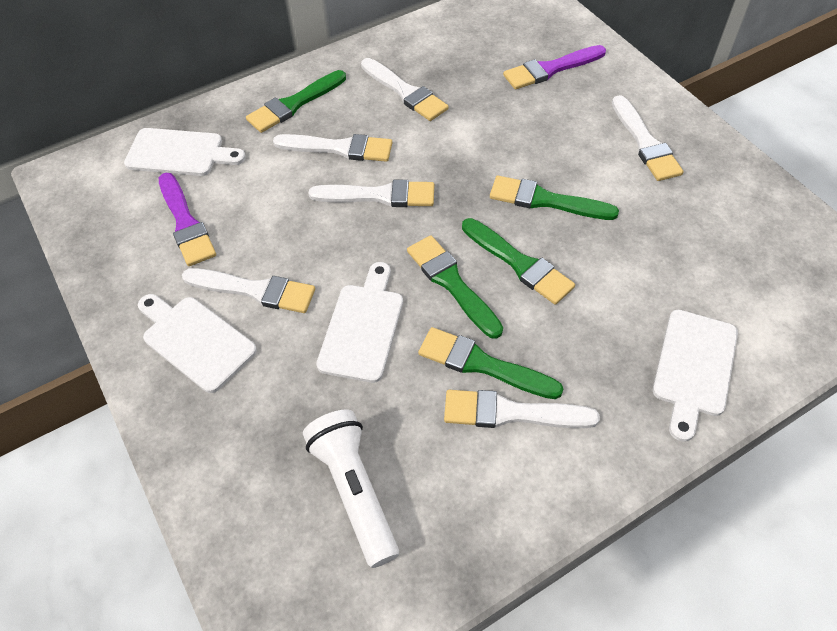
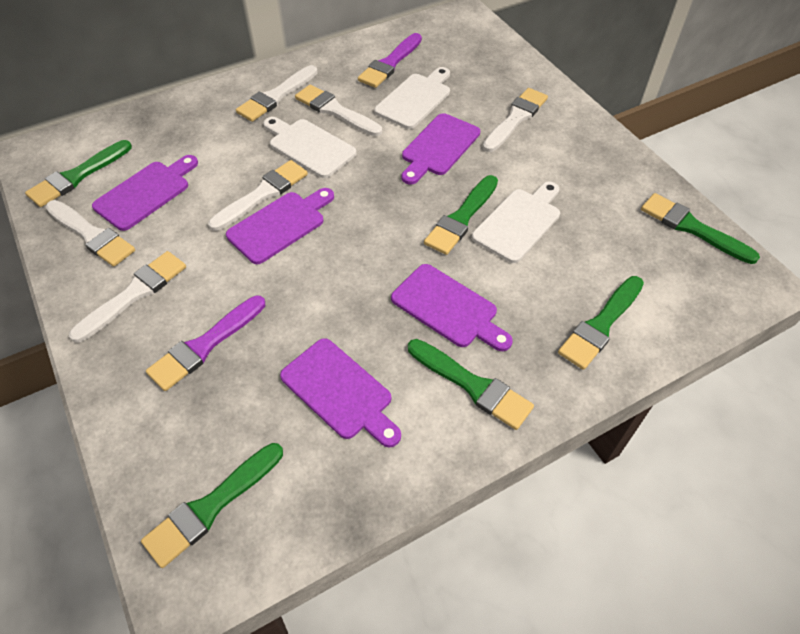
green brush: [246,70,346,133] [407,235,503,339] [418,327,563,399] [462,218,575,305] [490,176,619,220] = 5 -> [25,140,132,207] [141,443,283,568] [408,339,534,430] [424,175,498,255] [558,276,644,370] [641,193,760,264] = 6
purple cutting board: none = 0 -> [92,155,198,231] [226,188,334,264] [280,338,401,448] [391,264,513,351] [402,113,480,185] = 5
white cutting board: [124,128,246,176] [138,294,257,393] [316,262,403,383] [653,310,738,442] = 4 -> [263,117,357,178] [374,67,450,129] [472,182,560,263] = 3
white flashlight: [303,410,399,568] = 1 -> none = 0

